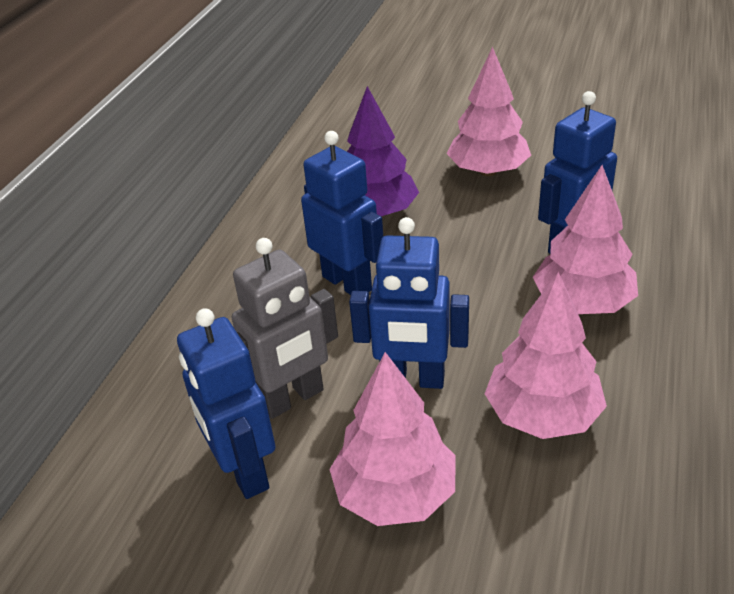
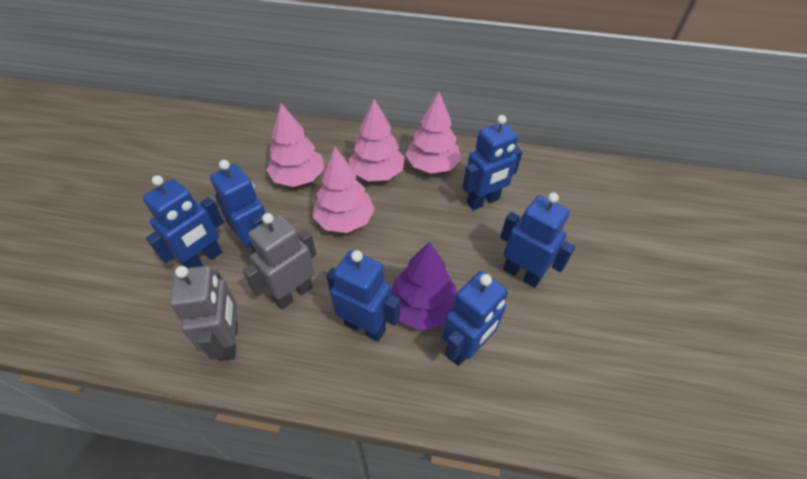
blue robot: [177,308,276,499] [301,131,383,295] [349,217,469,389] [538,91,617,253] = 4 -> [143,175,224,268] [210,160,266,252] [326,250,400,341] [442,271,508,366] [462,115,523,210] [500,193,575,288] = 6
grey robot: [232,238,338,419] = 1 -> [169,266,238,361] [243,213,316,309] = 2

